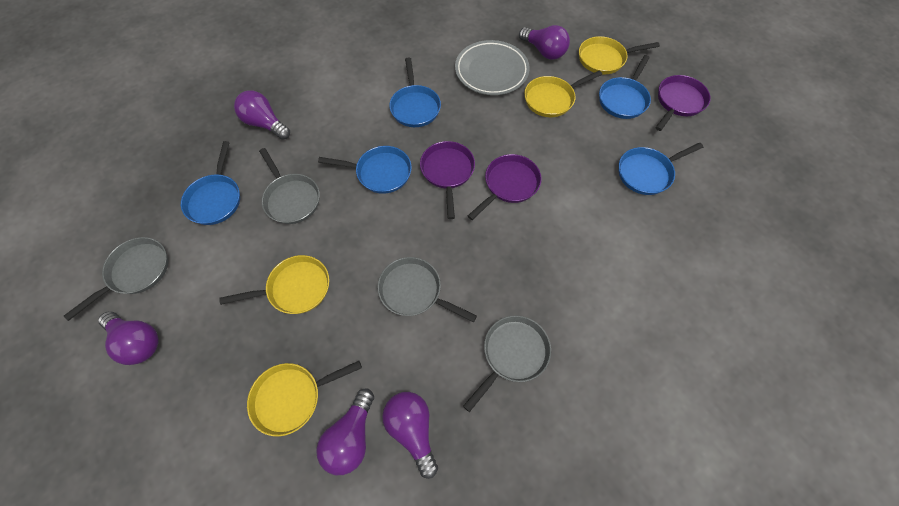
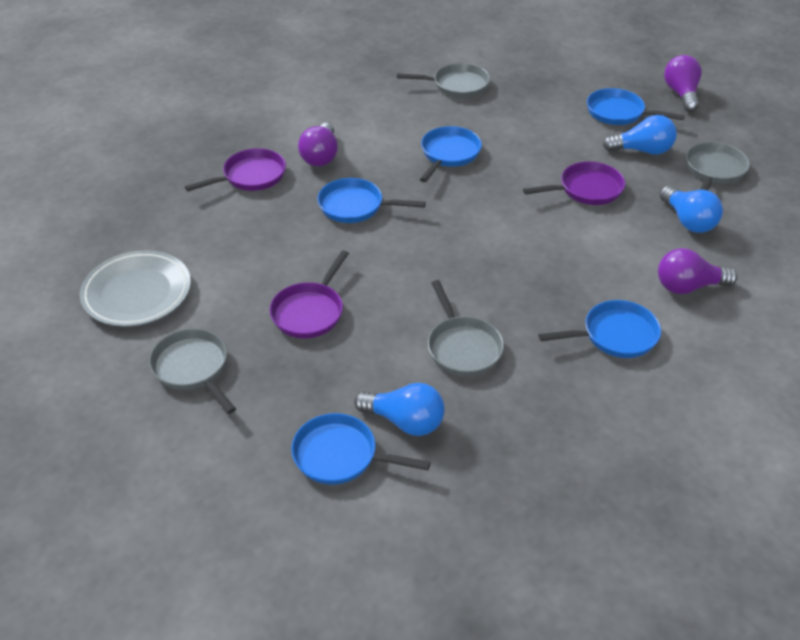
blue light bulb: none = 0 -> [354,383,445,436] [603,115,677,155] [659,186,723,233] = 3
purple light bulb: [98,311,159,365] [234,91,290,140] [316,388,374,475] [382,392,438,479] [519,25,570,60] = 5 -> [298,123,338,166] [658,248,737,294] [664,55,702,112] = 3
yellow pan: [219,255,329,314] [247,361,362,436] [524,70,602,117] [579,36,660,74] = 4 -> none = 0

